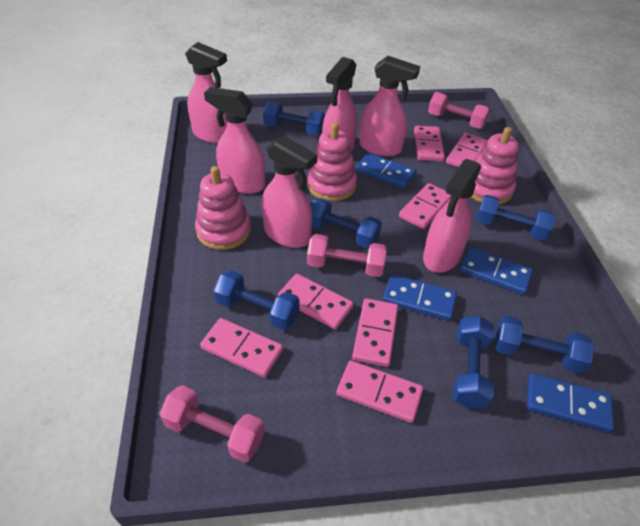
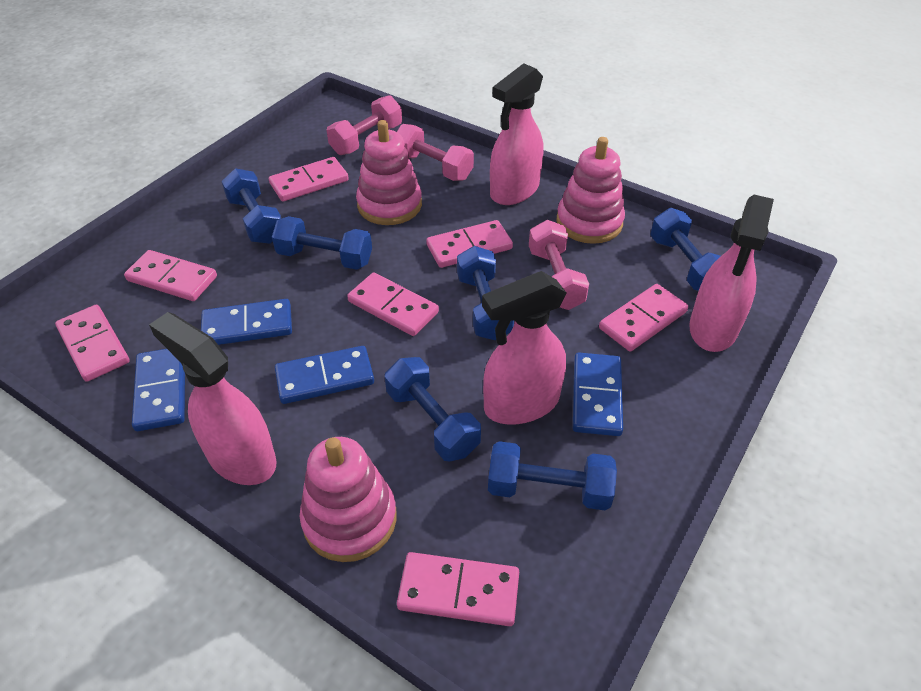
pink spray bottle: [185,42,228,144] [204,87,265,194] [262,135,317,248] [322,57,357,151] [359,56,420,156] [423,159,481,273] = 6 -> [149,312,277,485] [482,271,566,425] [490,63,544,205] [689,195,774,352] = 4

